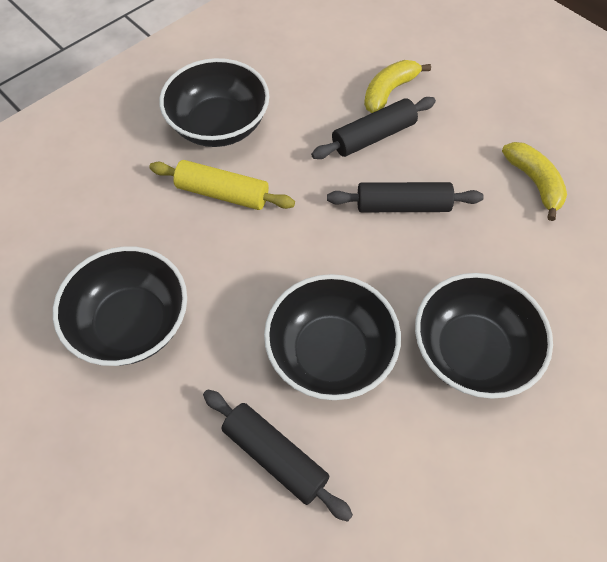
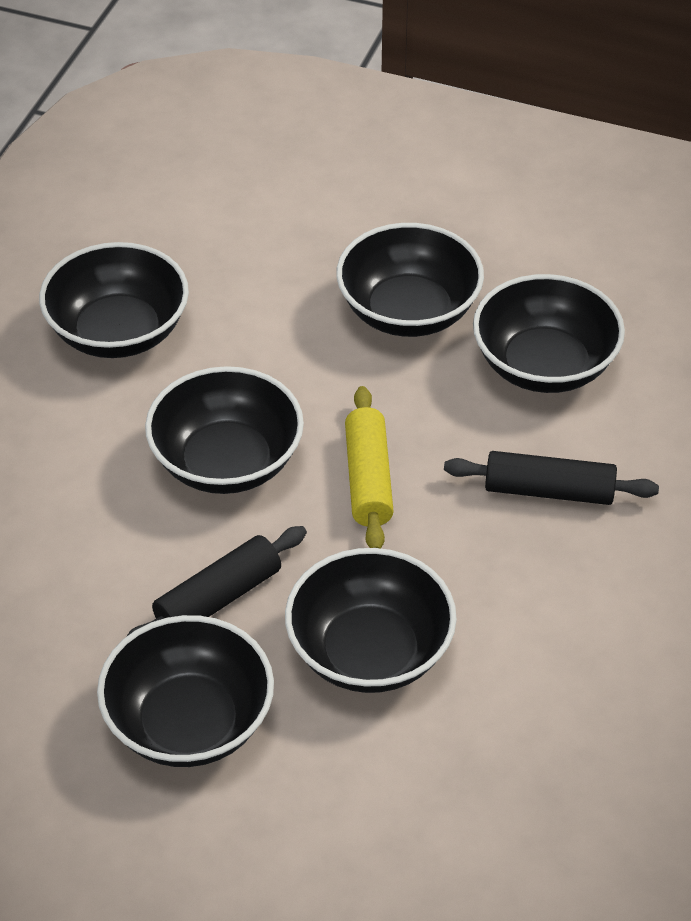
black bowl: [53,246,187,366] [159,58,269,147] [264,274,401,400] [415,273,553,399] = 4 -> [39,242,189,358] [97,615,274,767] [145,366,304,494] [285,548,457,693] [336,223,484,337] [473,274,625,393] = 6
black rolling pin: [203,389,353,522] [311,97,436,159] [327,182,484,212] = 3 -> [127,526,307,636] [444,451,659,505] = 2
yellow banana: [364,60,431,113] [502,142,567,221] = 2 -> none = 0

